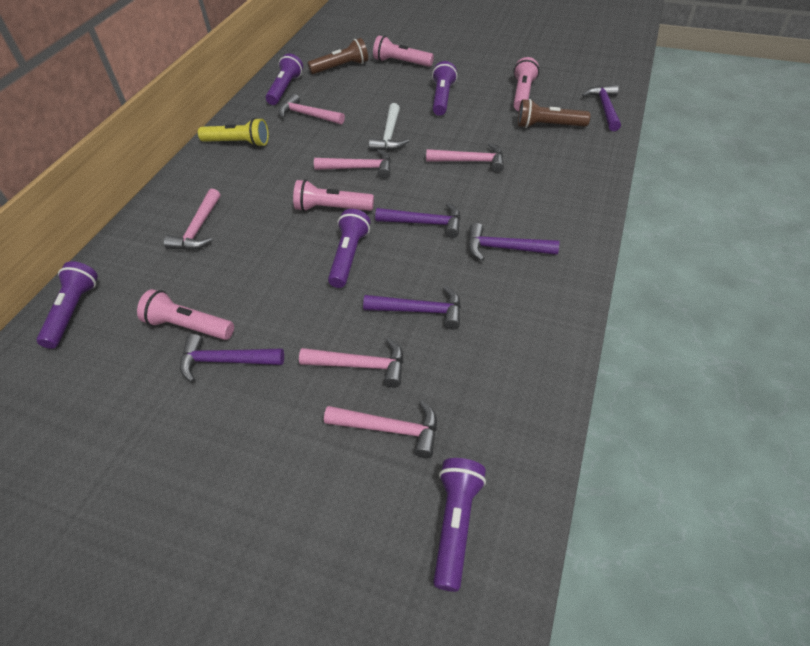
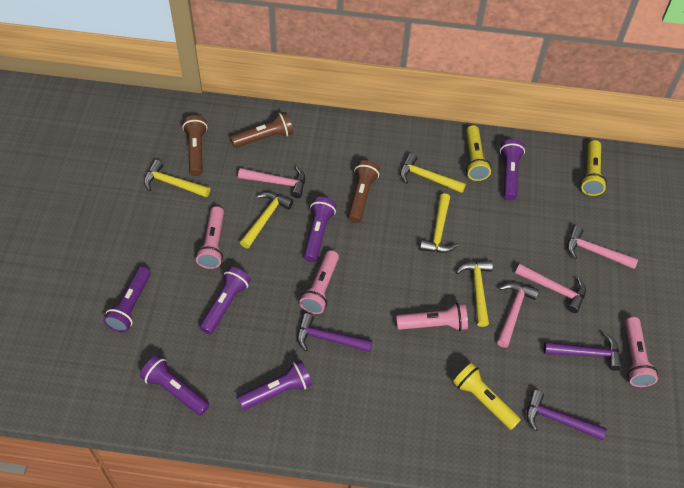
brown flashlight: [308,38,368,74] [518,99,590,128] = 2 -> [182,115,207,176] [230,112,293,148] [348,160,380,223] = 3
pink hammer: [164,189,220,250] [279,94,345,125] [299,338,404,388] [314,149,391,179] [324,400,437,458] [426,143,504,173] = 6 -> [238,167,305,198] [497,283,539,348] [515,264,586,313] [567,226,638,269] = 4
purple flashlight: [36,261,98,349] [266,53,303,105] [328,209,370,288] [432,61,457,116] [433,458,486,592] = 5 -> [103,266,151,332] [140,355,209,416] [199,267,251,334] [237,360,312,410] [303,197,336,262] [500,139,525,201] = 6
purple hammer: [180,334,284,382] [363,286,461,330] [375,203,461,238] [468,223,559,261] [582,84,621,131] = 5 -> [297,313,372,352] [527,390,607,440] [544,332,622,371] = 3
white hammer: [369,103,409,151] = 1 -> none = 0
yellow flashlight: [198,118,269,147] = 1 -> [453,363,521,430] [466,125,491,181] [580,140,607,196] = 3
yellow hammer: none = 0 -> [144,160,210,198] [240,192,293,248] [400,153,466,193] [420,193,458,253] [456,260,493,327] = 5

